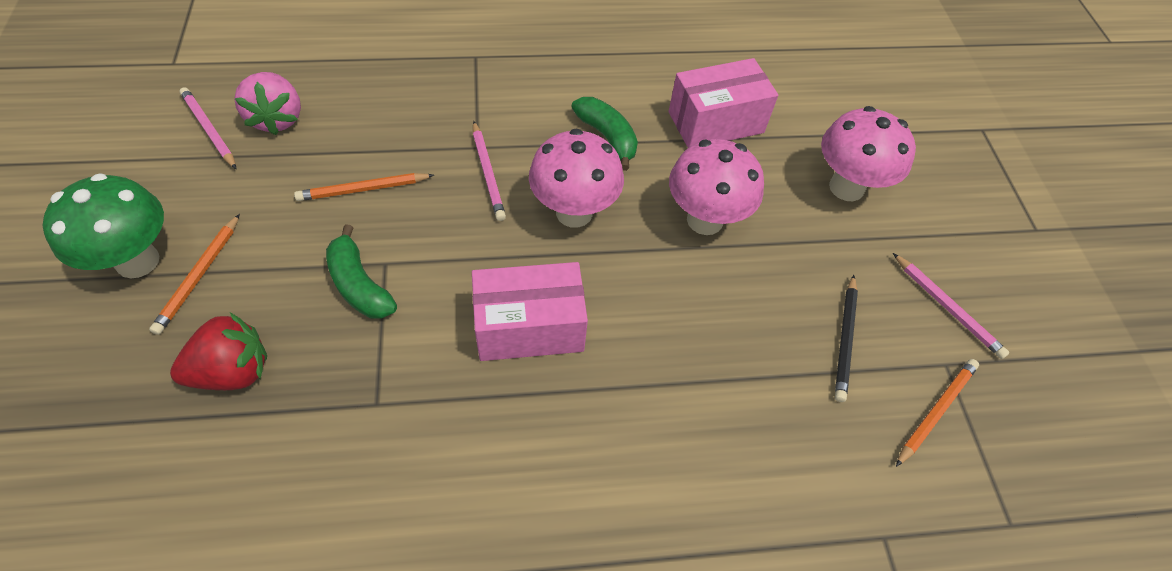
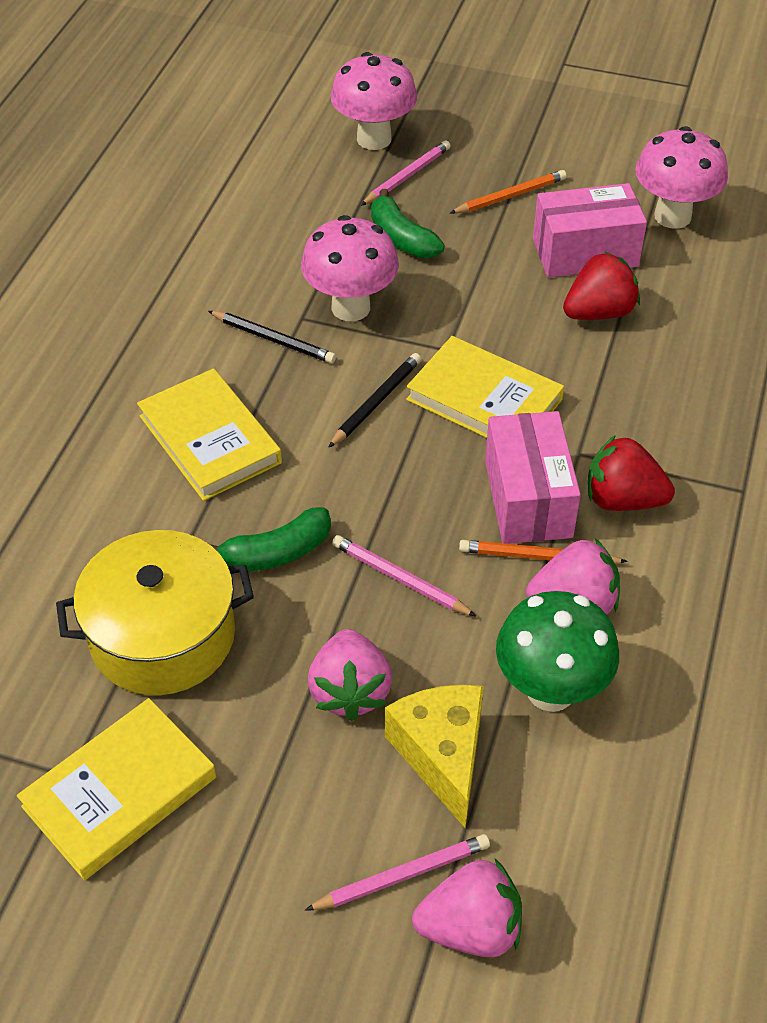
black pencil: [835,275,858,402] = 1 -> [208,311,336,363] [328,353,421,448] = 2
orange pencil: [149,214,240,335] [294,173,434,201] [896,359,979,467] = 3 -> [450,170,567,214] [459,540,628,564] = 2
pink strawberry: [234,72,301,135] = 1 -> [308,629,392,721] [412,859,522,957] [526,538,620,614] = 3
red strawberry: [170,313,267,390] = 1 -> [563,252,640,320] [588,435,675,511] = 2
yellow book: none = 0 -> [17,698,216,880] [137,368,282,501] [406,336,564,438] = 3
yellow cheese: none = 0 -> [385,685,484,828] = 1
yellow pot: none = 0 -> [56,530,254,695] = 1

